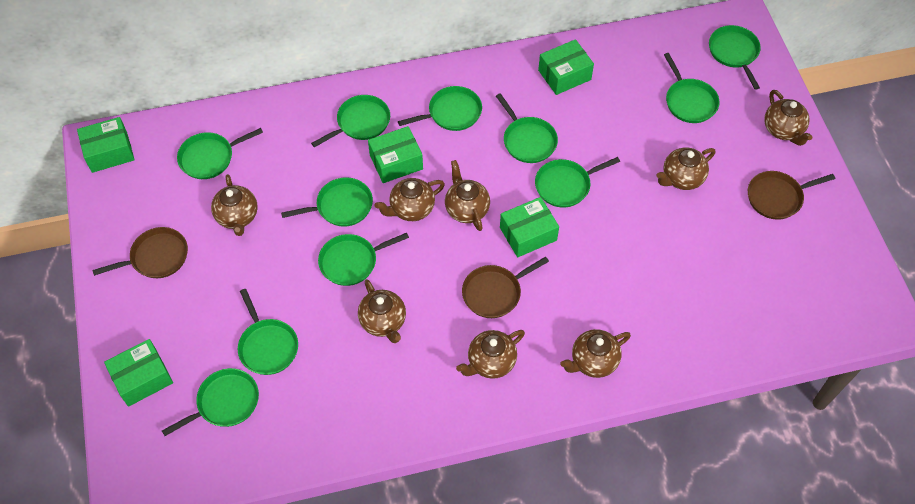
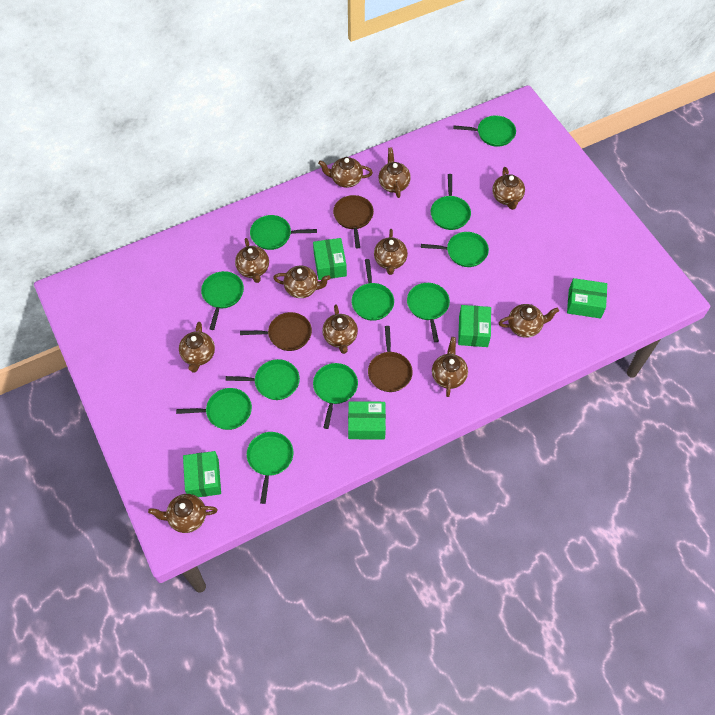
brown teapot: [211,174,258,236] [358,279,406,343] [375,178,445,221] [445,160,490,231] [456,330,525,379] [561,329,631,378] [656,147,715,190] [764,90,812,146] = 8 -> [148,494,218,533] [179,322,215,372] [235,238,269,283] [273,266,331,298] [318,157,373,188] [322,304,358,354] [374,229,408,275] [378,147,411,198] [432,337,468,397] [492,167,525,210] [499,304,559,338] = 11

